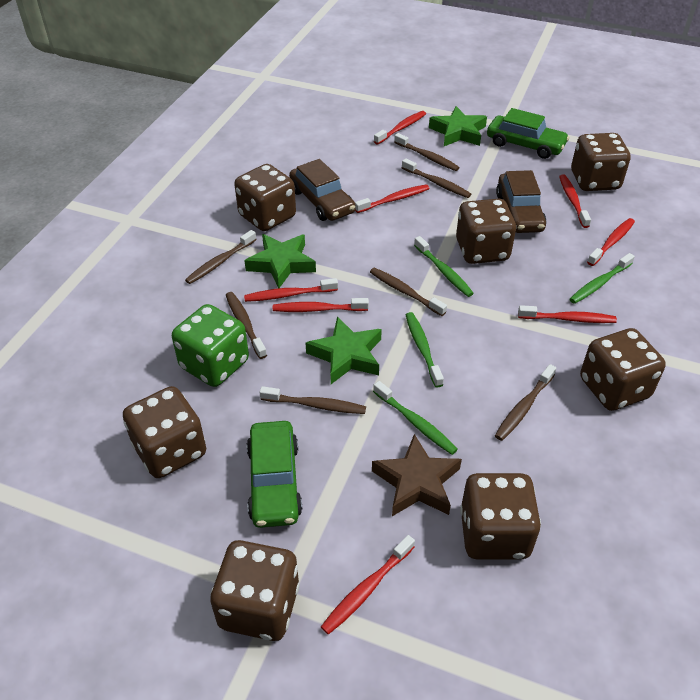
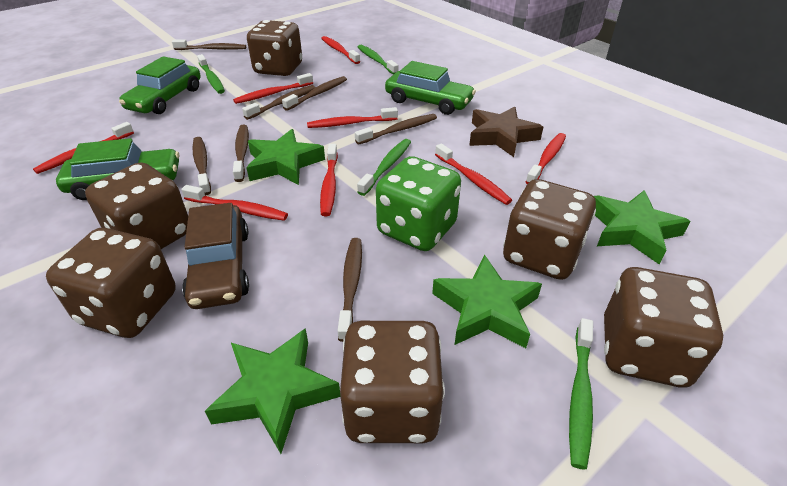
brown car: [289,159,356,221] [496,170,546,233] = 2 -> [182,203,249,309] = 1
brown dice: [123,386,206,478] [210,540,300,641] [234,164,296,231] [456,199,516,264] [460,473,541,560] [571,133,631,191] [580,328,666,411] = 7 -> [46,228,176,338] [85,162,188,249] [247,20,302,76] [340,321,445,443] [503,179,596,280] [604,267,723,388] = 6
green car: [247,421,302,528] [487,108,570,159] = 2 -> [56,138,179,200] [119,56,201,114] [385,61,476,115] = 3
green star: [244,234,316,288] [306,317,382,384] [429,106,487,146] = 3 -> [205,328,341,454] [246,129,325,185] [432,255,542,348] [594,190,690,264] = 4

